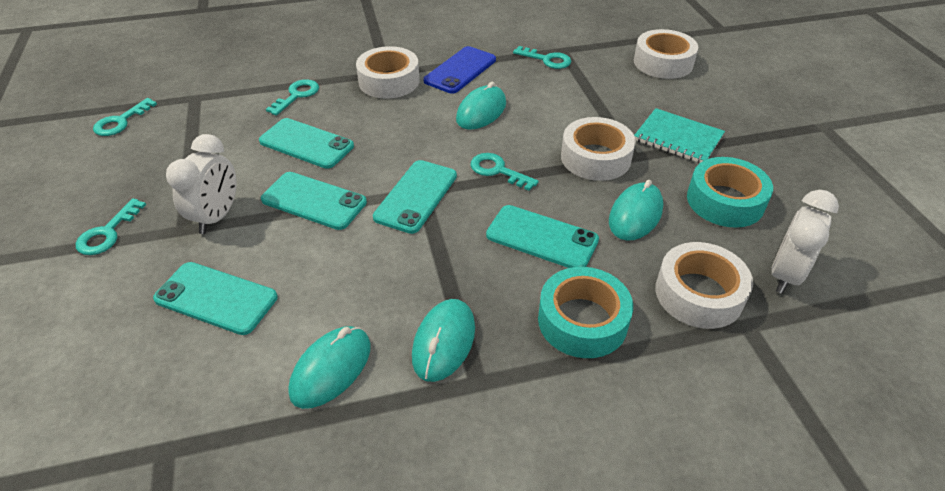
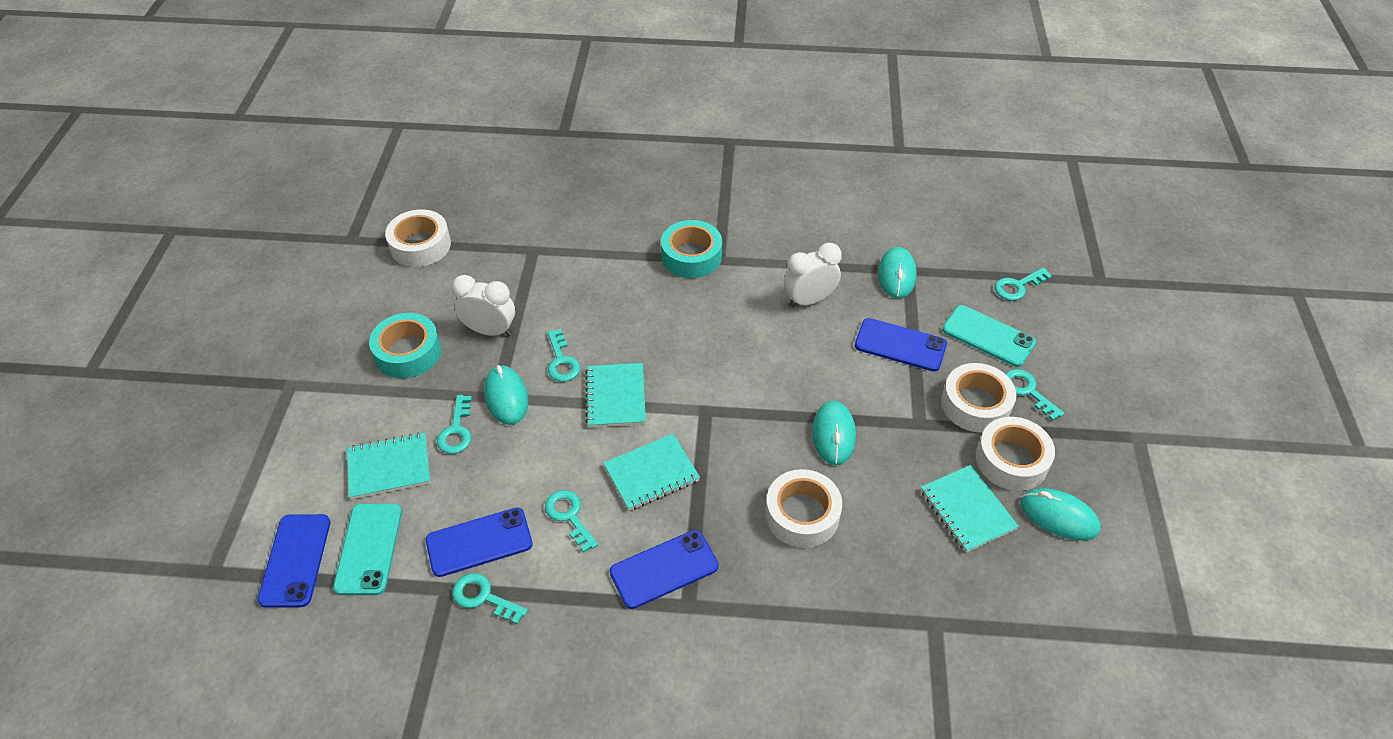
blue phone: [423,46,496,94] = 1 -> [257,514,331,608] [426,507,533,577] [610,530,719,609] [855,318,947,372] = 4
turquoise key: [76,198,146,255] [93,98,157,136] [266,79,319,116] [470,153,539,191] [513,46,571,69] = 5 -> [437,395,472,454] [453,573,528,624] [545,490,598,553] [548,329,580,382] [995,267,1052,301] [1006,369,1064,421] = 6
turquoise notebook: [634,108,725,163] = 1 -> [347,432,430,499] [585,363,646,428] [603,434,700,511] [921,465,1019,553] = 4
turquoise phone: [153,262,278,335] [259,118,354,169] [261,172,367,230] [373,160,457,234] [486,205,599,268] = 5 -> [333,504,402,595] [942,305,1036,367] = 2

